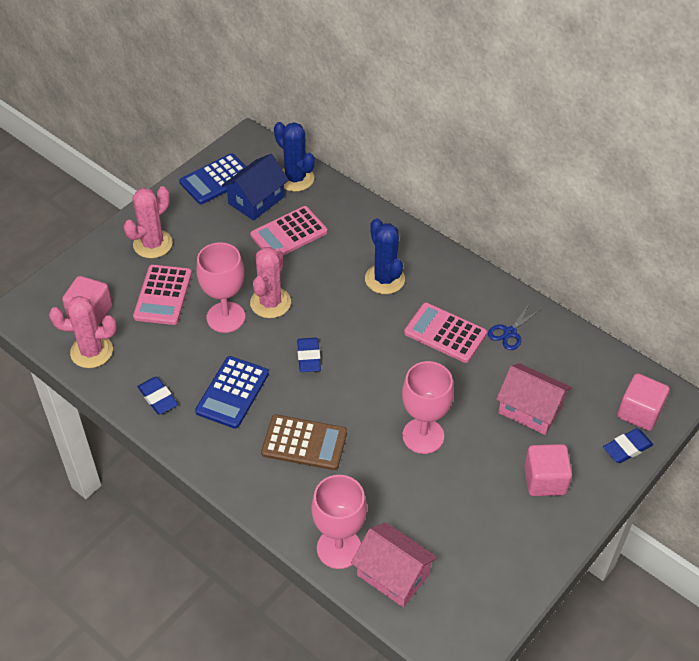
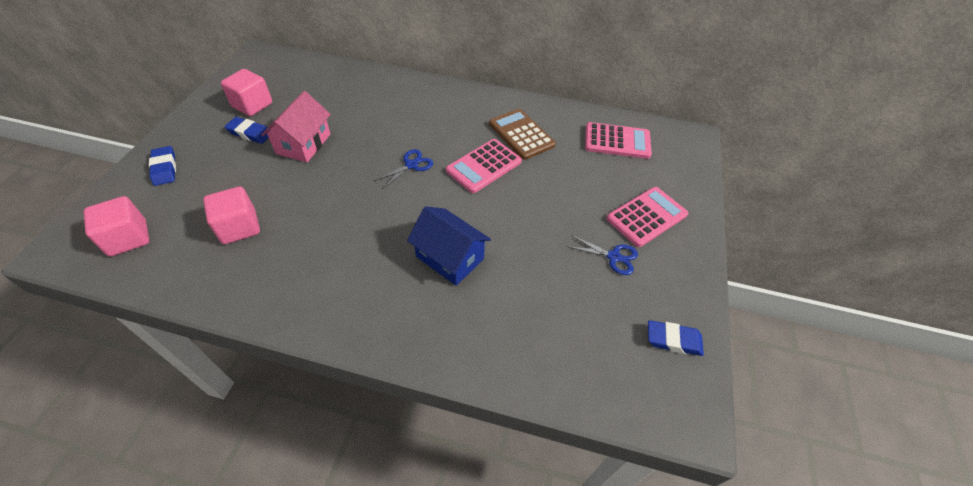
blue cactus: [274,122,315,192] [365,218,405,294] = 2 -> none = 0
blue calculator: [179,153,247,204] [195,356,269,429] = 2 -> none = 0
blue scissors: [488,303,542,350] = 1 -> [374,149,433,189] [566,235,638,275] = 2
pink cactus: [49,296,117,368] [124,186,173,258] [250,247,291,318] = 3 -> none = 0
pink goblet: [196,242,245,333] [311,475,367,569] [402,361,454,454] = 3 -> none = 0
pink house: [351,522,438,607] [496,363,572,435] = 2 -> [262,91,331,162] = 1

